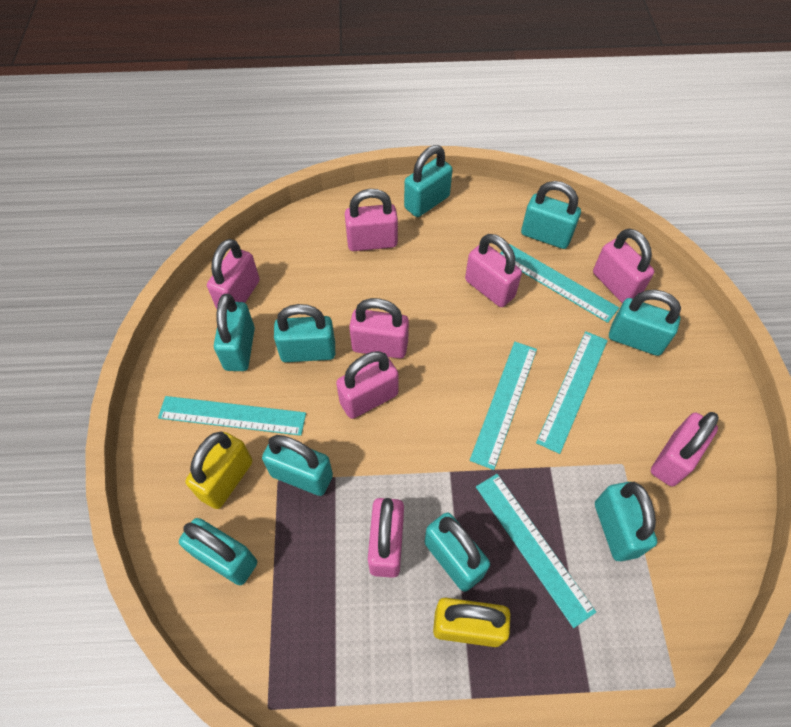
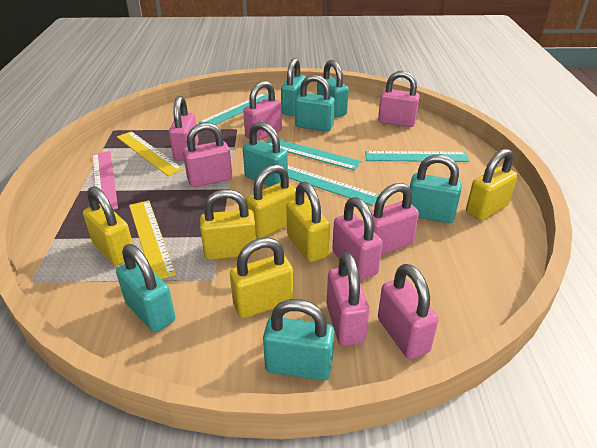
pink ruler: none = 0 -> [92,151,118,210] = 1
turquoise padlock: [179,518,257,585] [214,294,255,371] [262,435,333,496] [274,304,335,362] [404,145,453,217] [424,512,490,592] [521,181,581,249] [595,482,657,561] [609,290,681,356] = 9 -> [116,244,175,332] [243,122,288,186] [263,299,334,381] [281,58,306,116] [295,75,335,132] [317,60,349,118] [410,155,462,223] = 7
turquoise ruler: [158,396,306,436] [470,342,537,470] [476,474,596,628] [500,244,619,323] [536,331,608,454] = 5 -> [199,93,269,125] [267,139,362,170] [288,166,379,206] [365,151,470,162] = 4
yellow padlock: [185,432,253,509] [433,597,510,647] = 2 -> [83,186,133,266] [200,189,257,260] [230,237,293,318] [246,164,296,238] [287,182,330,262] [466,149,518,220] = 6
yellow ruler: none = 0 -> [117,131,183,176] [129,200,176,279] = 2

